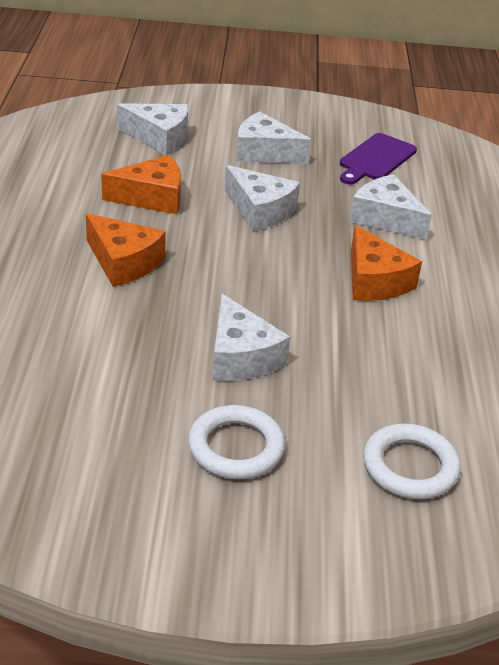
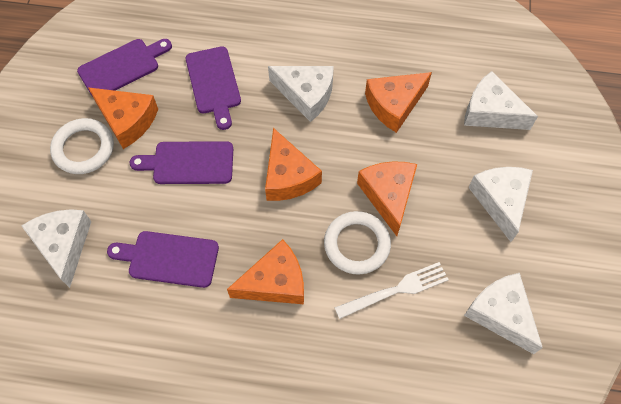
orange cheese: [86,213,166,287] [101,155,181,215] [351,226,422,301] = 3 -> [88,87,158,149] [227,239,304,304] [265,128,322,201] [357,161,417,236] [365,72,432,133] = 5
purple cutting board: [340,133,417,185] = 1 -> [77,39,172,97] [107,231,219,288] [129,141,233,184] [186,46,241,130] = 4
white fork: none = 0 -> [334,262,449,319] = 1

